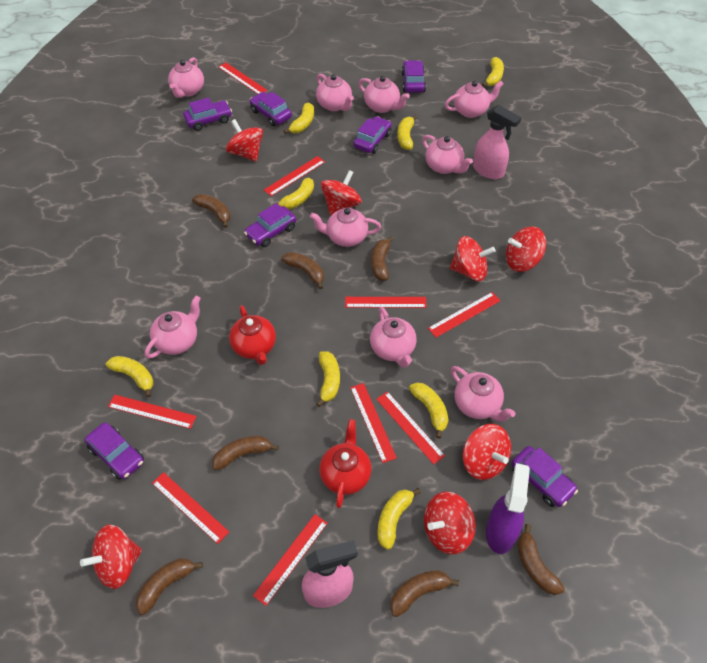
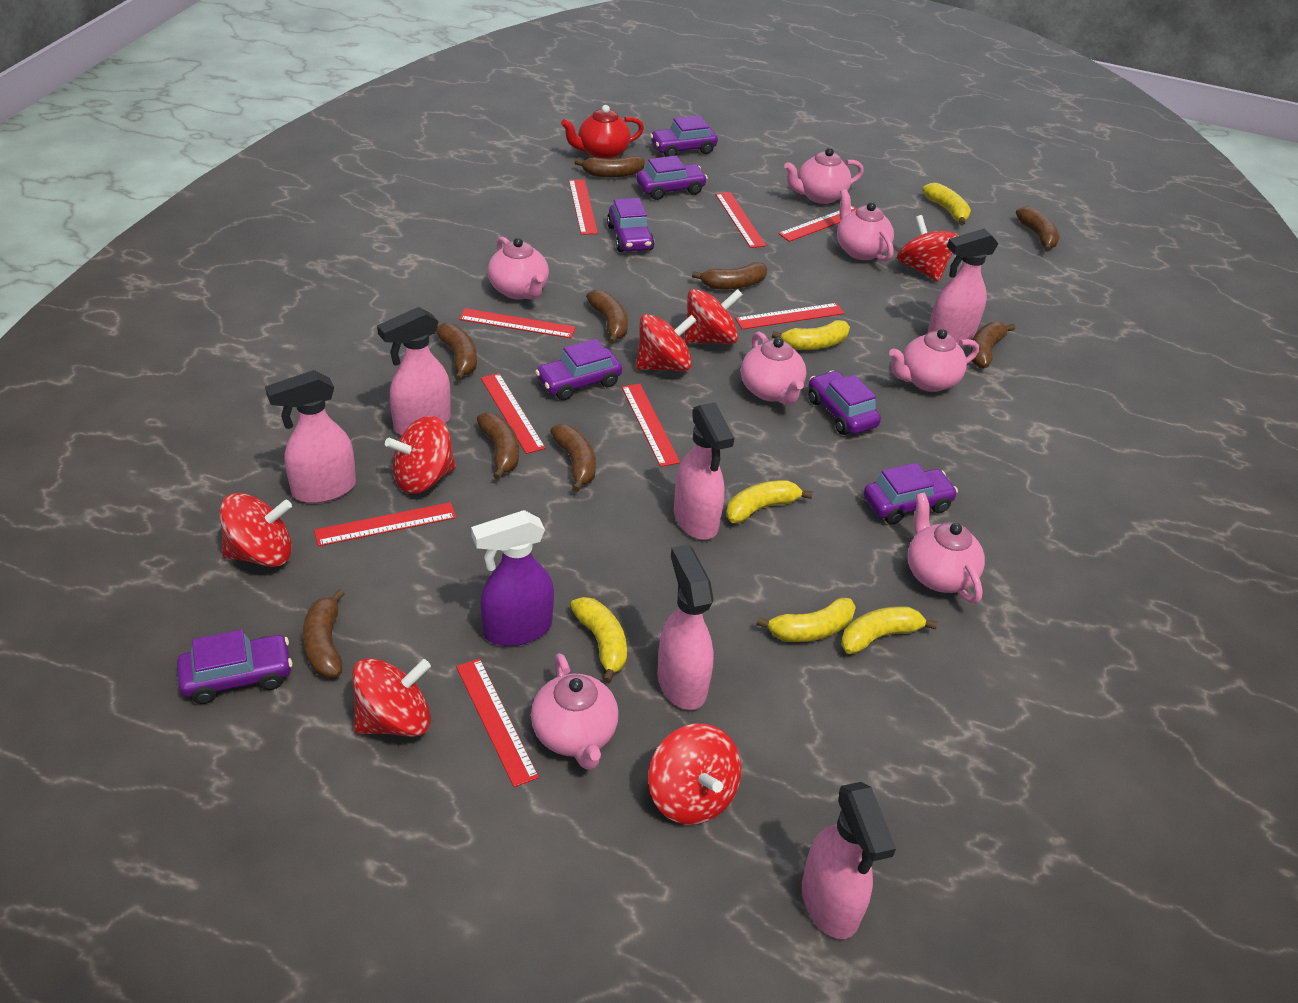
brown banana: [136,558,203,615] [192,194,231,228] [212,436,279,471] [281,252,324,289] [371,236,394,281] [390,570,459,617] [517,524,565,595] = 7 -> [303,589,345,678] [436,323,477,381] [477,413,519,480] [550,424,596,492] [574,155,645,178] [586,290,628,344] [692,262,767,290] [970,322,1015,368] [1016,206,1060,252] = 9
pink spray bottle: [302,540,358,608] [473,105,521,179] = 2 -> [265,370,356,503] [377,307,451,435] [657,545,714,710] [674,402,734,540] [802,782,896,939] [927,228,998,344] = 6
pink teapot: [145,296,201,359] [168,57,204,98] [310,208,381,247] [316,74,354,111] [358,76,410,113] [370,307,417,368] [422,135,473,174] [445,81,504,118] [451,366,515,422] = 9 -> [488,237,549,299] [531,653,619,770] [741,332,806,405] [784,148,864,204] [837,189,894,262] [889,329,979,392] [908,492,985,604] = 7
red teapot: [229,305,276,365] [319,419,371,508] = 2 -> [561,105,644,159] = 1
yellow banana: [106,356,154,397] [273,177,314,210] [284,102,314,134] [316,351,340,407] [378,488,421,550] [397,115,418,150] [409,382,448,439] [482,57,504,87] = 8 -> [570,597,627,683] [726,480,813,523] [756,598,856,642] [772,320,850,350] [841,606,937,654] [922,183,971,226] = 6

